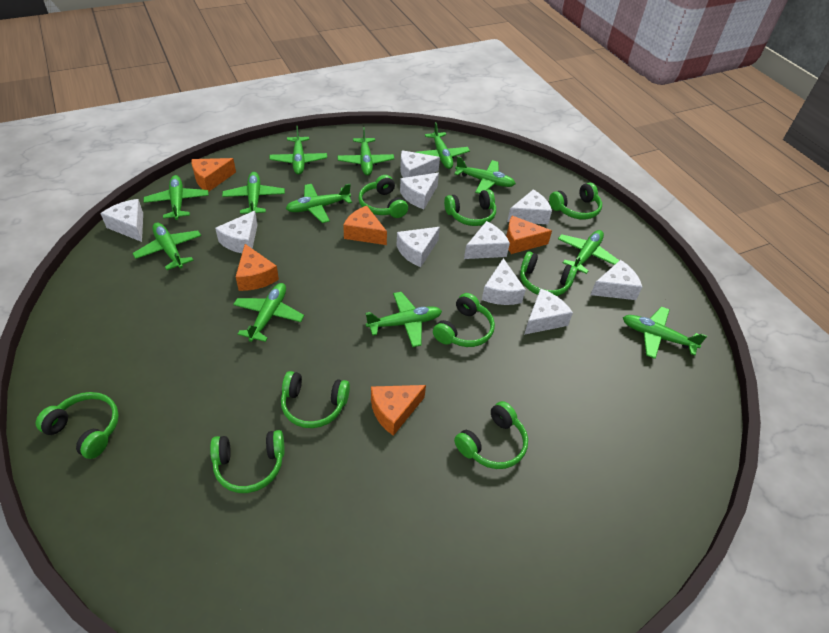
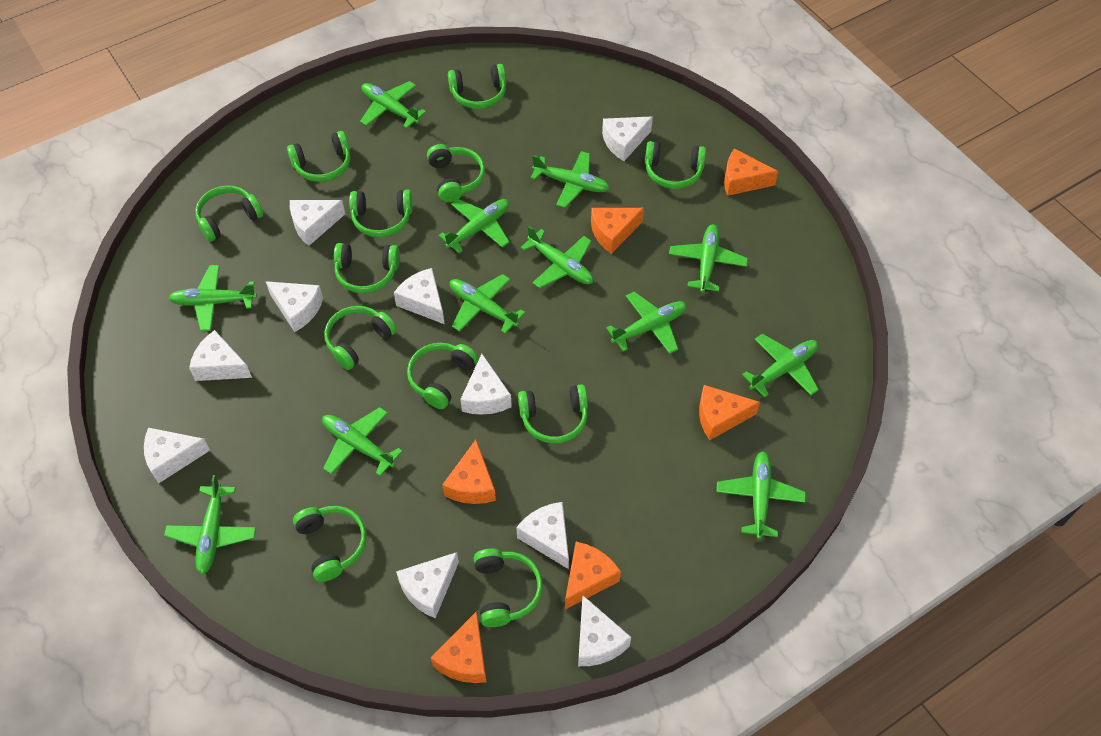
green headphones: [36,392,119,459] [210,430,285,493] [281,371,350,428] [358,175,408,218] [433,293,495,347] [444,189,496,226] [454,401,528,469] [520,251,578,296] [549,183,602,220] = 9 -> [195,186,263,242] [287,131,350,182] [293,506,367,582] [324,306,397,370] [334,243,400,293] [349,190,413,237] [407,343,478,409] [427,144,485,202] [448,64,506,109] [474,549,543,627] [518,384,588,443] [645,141,706,189] = 12
orange cheese: [192,158,236,192] [236,244,279,291] [343,206,387,245] [371,385,426,436] [506,216,552,254] = 5 -> [431,611,486,683] [442,440,496,504] [565,542,621,609] [591,208,644,254] [699,385,760,440] [724,148,778,196] = 6

